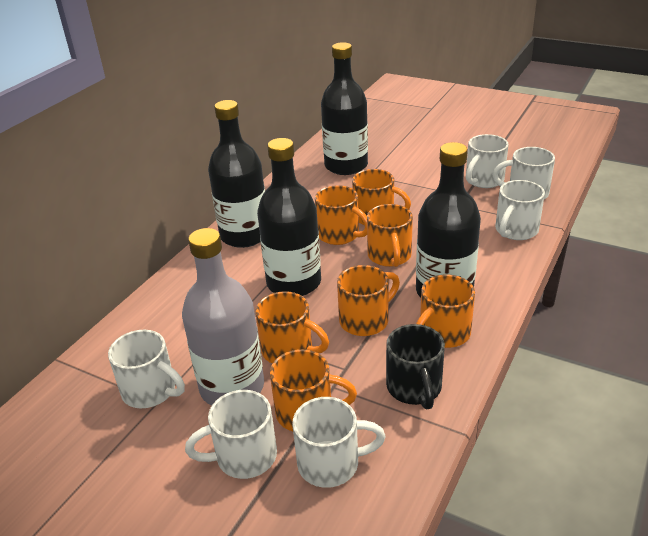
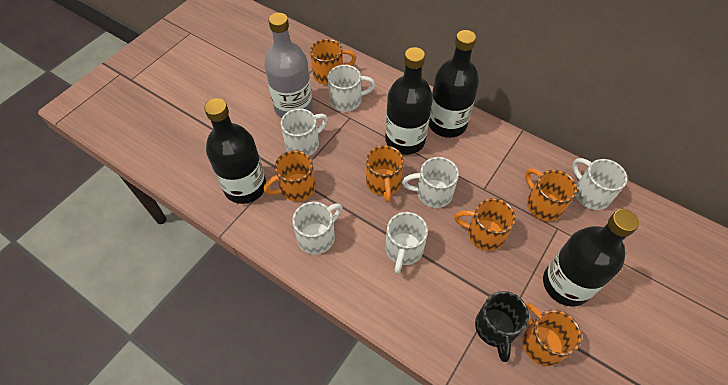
orange mug: [256,291,329,364] [270,349,357,431] [315,185,367,245] [337,265,400,336] [352,169,411,225] [367,204,413,267] [416,275,475,348] = 7 -> [263,150,316,201] [310,39,356,85] [366,145,404,203] [454,198,516,251] [522,302,582,366] [525,168,577,221] = 6

